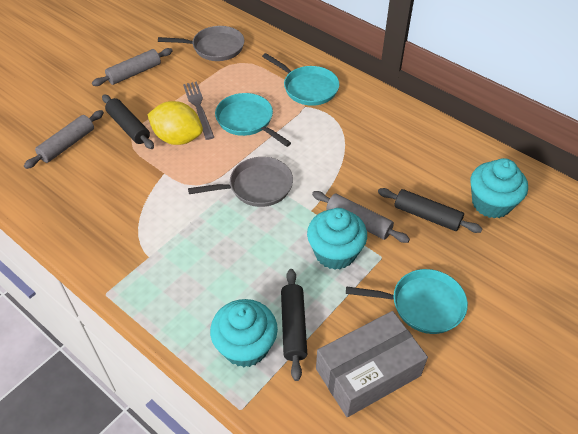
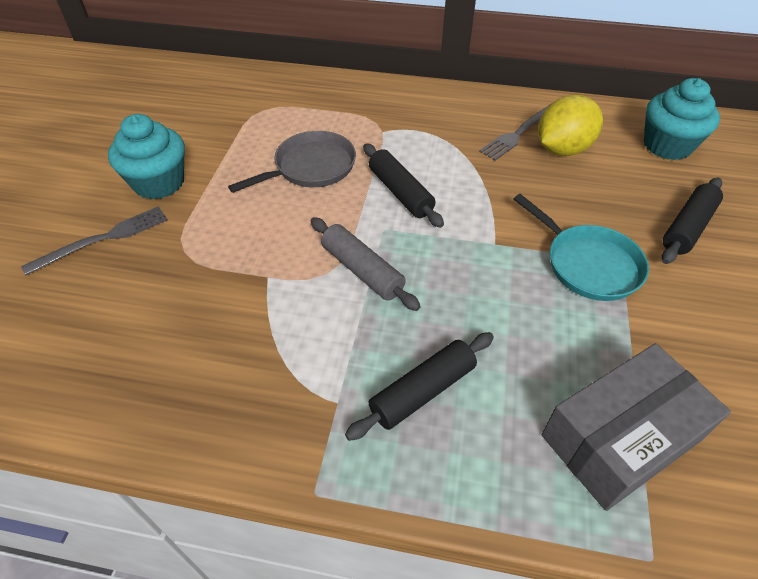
grey fork: [183,82,214,140] = 1 -> [21,206,167,275] [479,104,551,160] = 2
grey pan: [158,26,244,61] [188,157,293,207] = 2 -> [228,131,356,193] = 1
grey rolling pin: [24,110,104,169] [92,48,173,86] [312,191,410,243] = 3 -> [311,217,421,311] = 1
turquoise cupcake: [210,299,278,367] [307,208,367,270] [470,158,528,219] = 3 -> [108,114,185,199] [644,78,720,160] = 2
turquoise pan: [215,93,291,147] [262,53,339,106] [346,269,468,334] = 3 -> [514,194,649,301] = 1

